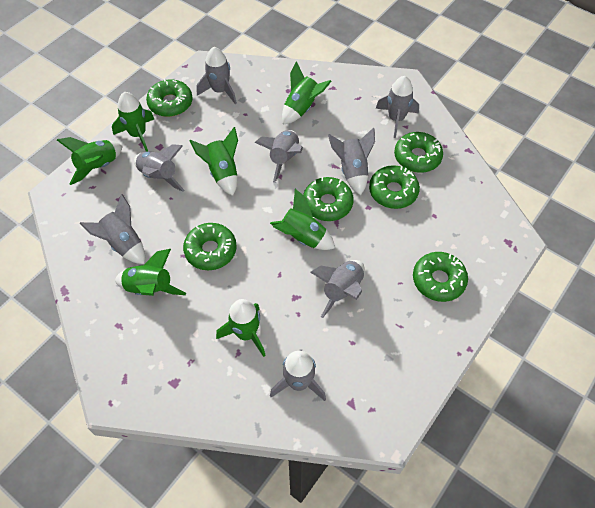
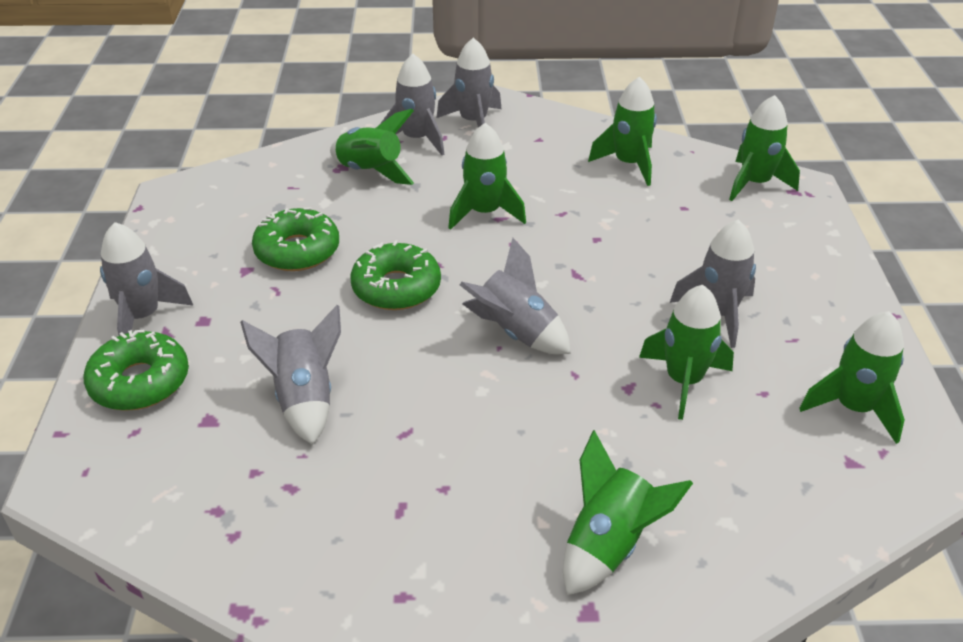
green donut: [146,78,193,117] [183,223,237,270] [303,177,354,221] [369,165,420,209] [394,132,443,173] [413,252,468,302] = 6 -> [83,330,189,411] [252,207,339,271] [350,240,441,310] = 3
grey rocket: [79,194,145,264] [134,144,185,192] [197,47,237,104] [255,130,303,183] [270,349,326,401] [310,260,365,318] [328,127,375,195] [376,76,419,138] = 8 -> [100,222,193,336] [240,305,341,445] [380,54,445,156] [436,38,501,128] [459,238,571,354] [670,220,756,348] = 6

